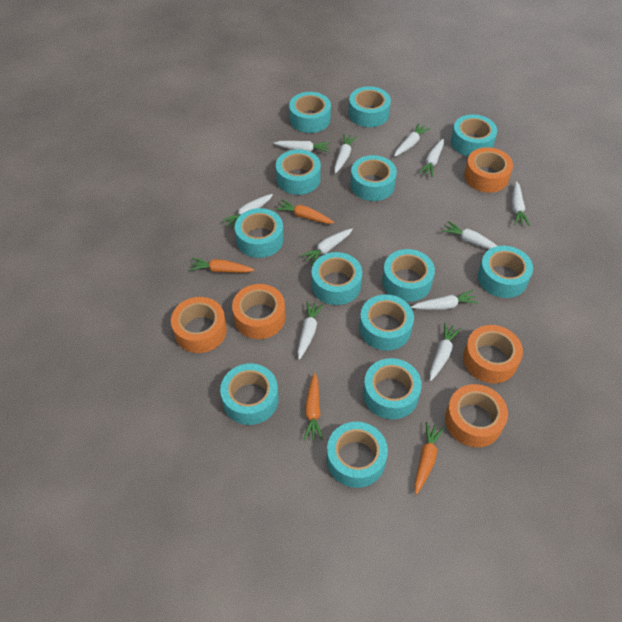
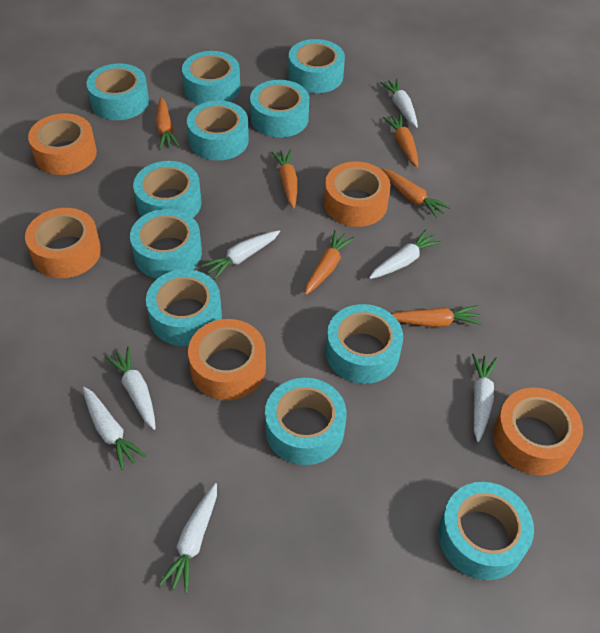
orange carrot: [189,258,255,273] [275,199,334,224] [304,373,323,440] [414,422,445,495] = 4 -> [156,97,180,150] [271,150,297,209] [305,230,355,295] [381,168,451,218] [383,114,418,168] [392,306,482,327] = 6
turquoise tape: [220,363,278,425] [235,208,284,258] [276,149,321,195] [289,92,331,133] [311,252,362,305] [327,422,388,488] [349,86,391,127] [350,155,397,201] [359,294,414,351] [363,358,422,419] [382,249,435,302] [451,114,497,157] [478,246,533,298] = 13 -> [87,64,149,120] [130,209,202,279] [133,161,202,218] [146,269,222,346] [182,51,240,105] [187,100,249,160] [250,80,309,138] [265,378,346,465] [288,39,345,93] [326,304,403,384] [438,482,534,580] = 11
white carrot: [222,194,273,230] [274,141,331,153] [297,301,323,360] [300,228,353,265] [334,134,357,173] [394,123,430,157] [411,290,479,310] [419,139,444,177] [430,323,461,381] [442,221,497,249] [512,181,530,226] = 11 -> [83,387,146,470] [105,347,156,430] [159,483,217,594] [201,230,280,280] [369,230,442,279] [380,79,418,128] [472,354,497,442] = 7

